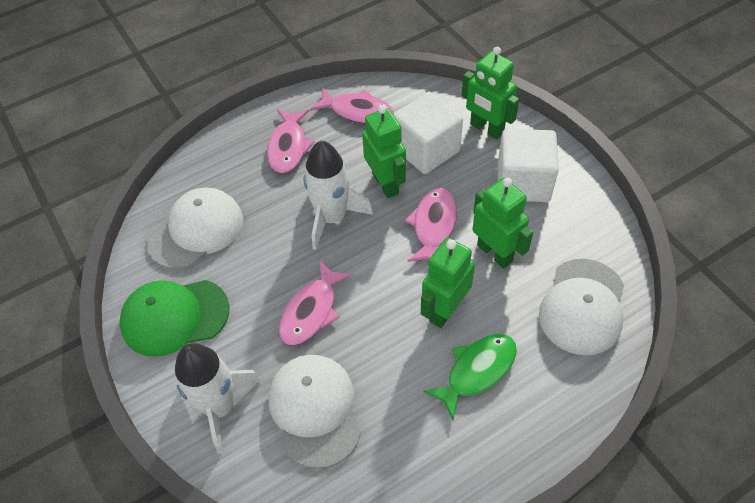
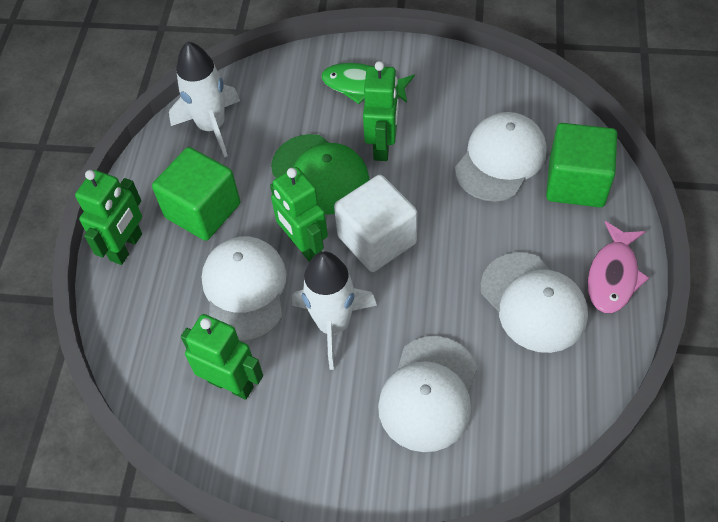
green cube: none = 0 -> [152,147,240,241] [546,123,617,207] = 2
pink fish: [267,109,315,173] [279,261,353,346] [310,87,394,124] [405,188,457,262] = 4 -> [587,221,649,313] = 1
white cap: [147,188,243,269] [268,355,361,469] [539,259,624,355] = 3 -> [202,236,287,342] [378,336,477,452] [455,112,547,201] [481,252,588,353] = 4
white cube: [393,92,463,174] [498,129,559,202] = 2 -> [334,175,417,272] = 1

